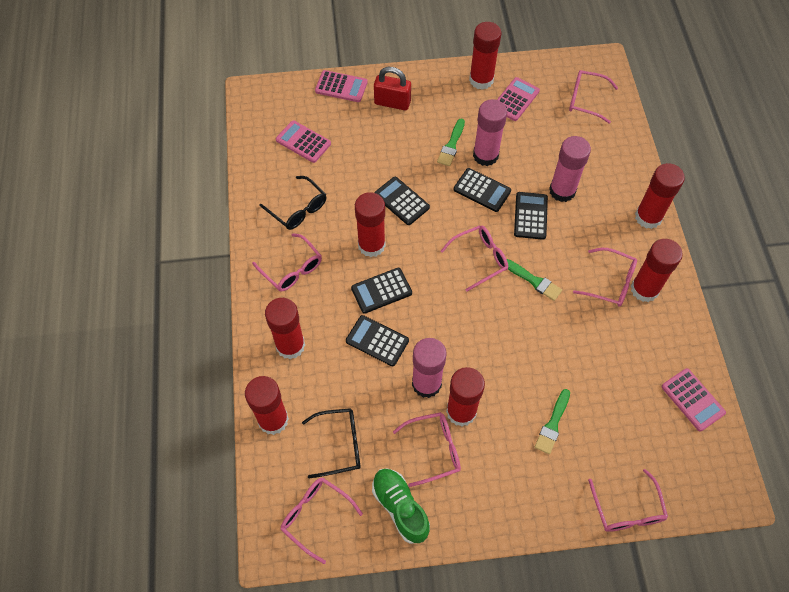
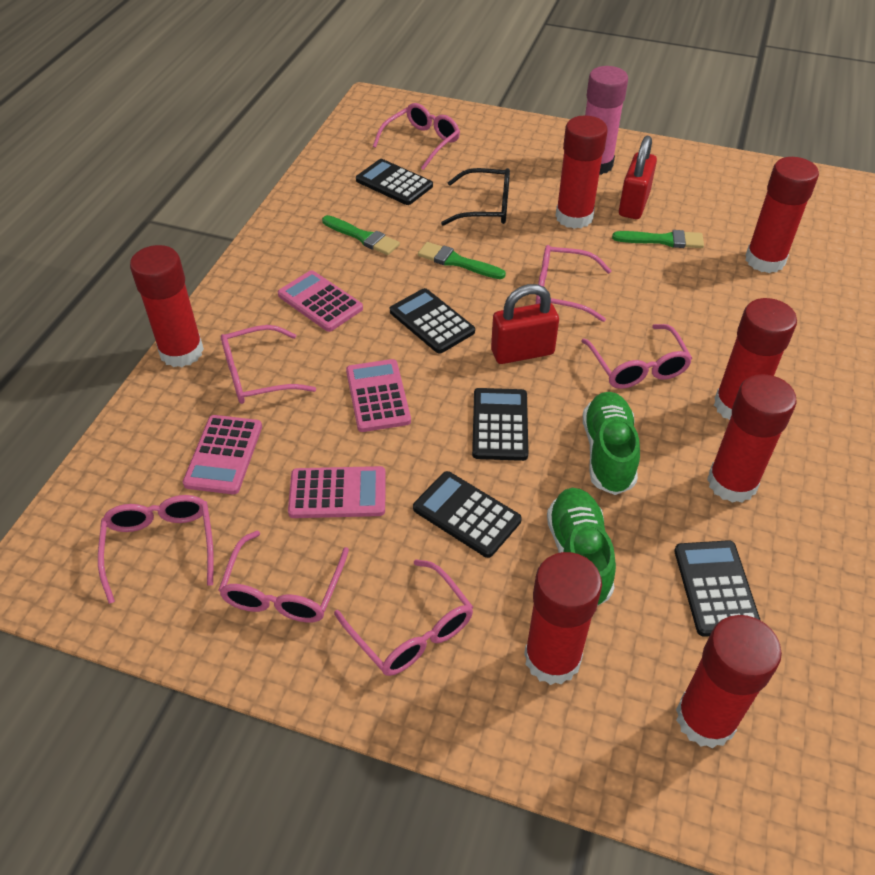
black glasses: [260,176,326,230] [302,408,361,478] = 2 -> [441,168,510,226] = 1
green shoe: [372,468,430,544] = 1 -> [547,488,616,606] [583,392,640,495] = 2
pink glue stick: [412,338,447,398] [473,99,507,166] [549,136,591,202] = 3 -> [585,66,628,175] = 1
red padlock: [374,67,411,110] = 1 -> [491,284,559,364] [619,136,657,219] = 2

